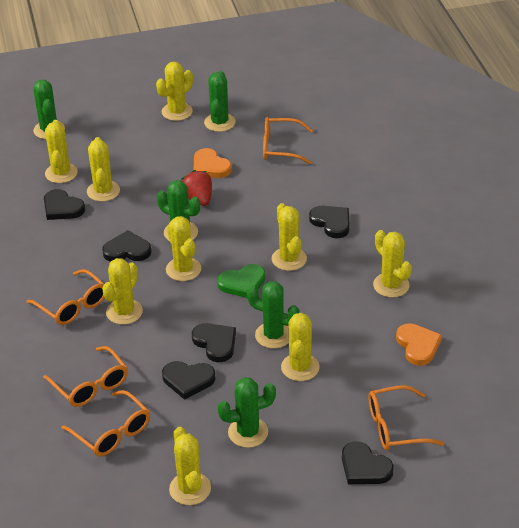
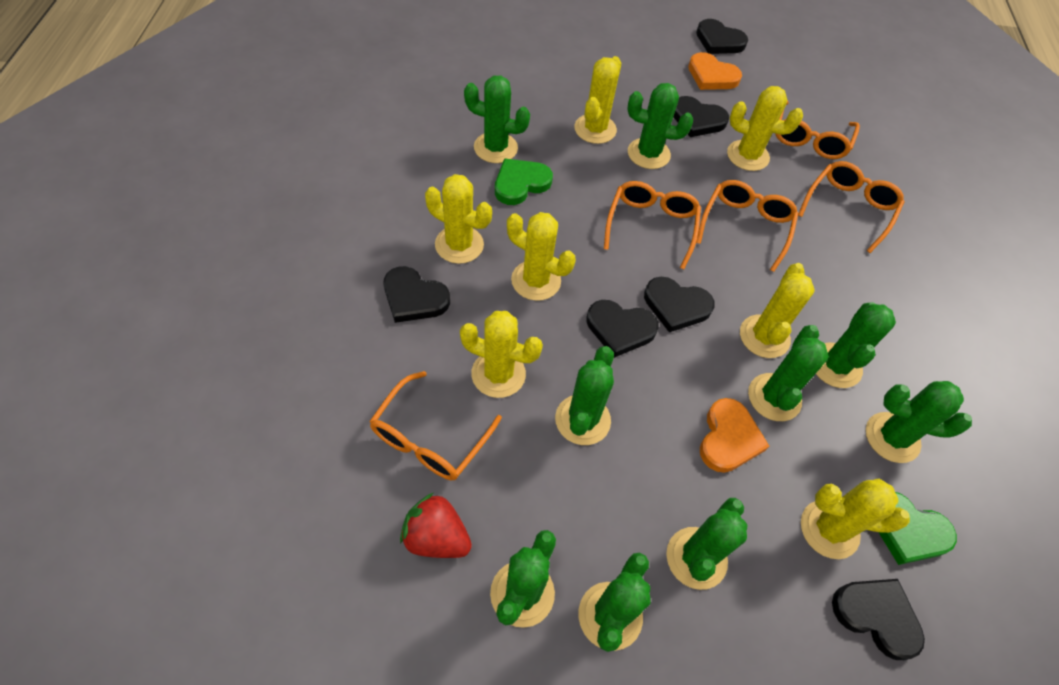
green cactus: [33,80,65,139] [157,180,200,241] [204,71,235,132] [217,377,276,448] [247,281,299,348] = 5 -> [464,75,530,163] [490,530,556,628] [555,346,614,445] [578,553,651,652] [627,83,693,169] [666,498,747,590] [748,325,829,421] [816,302,896,388] [866,381,972,463] = 9
green heart: [217,264,266,298] = 1 -> [495,158,553,205] [878,492,957,565] = 2
yellow cactus: [45,120,78,183] [87,137,120,202] [102,258,143,325] [156,62,193,121] [166,216,201,281] [169,427,211,505] [272,203,307,271] [281,313,320,381] [373,230,412,298] = 9 -> [425,174,492,264] [460,311,543,398] [507,212,576,301] [574,56,621,144] [727,86,803,171] [740,263,815,358] [801,479,910,559] = 7

